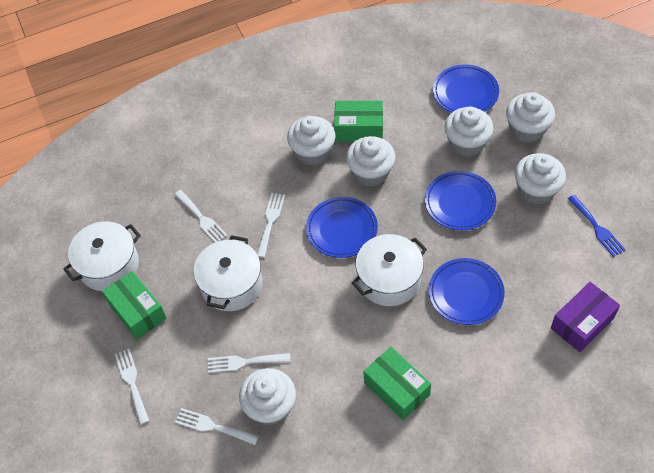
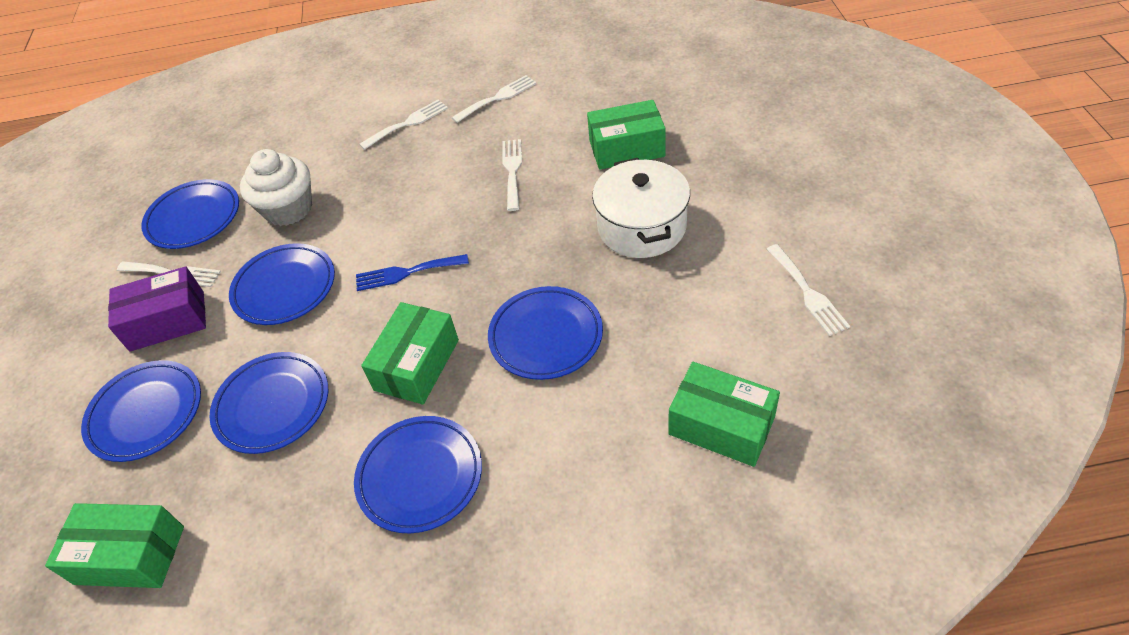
blue plate: [306,197,378,258] [425,171,496,230] [429,258,505,325] [433,64,499,113] = 4 -> [81,360,201,462] [141,179,239,249] [209,352,328,454] [229,243,335,325] [354,416,482,533] [488,286,603,380] = 6
green box: [102,271,167,339] [334,101,383,142] [363,347,431,420] = 3 -> [45,503,184,588] [361,302,459,405] [587,100,666,170] [668,362,780,467] = 4
white cupcake: [239,368,296,425] [287,116,335,165] [346,136,395,186] [444,107,494,157] [506,92,555,143] [515,153,566,205] = 6 -> [240,149,312,226] = 1
white pot: [63,221,141,291] [194,235,262,311] [352,234,427,306] = 3 -> [592,158,690,258] = 1

